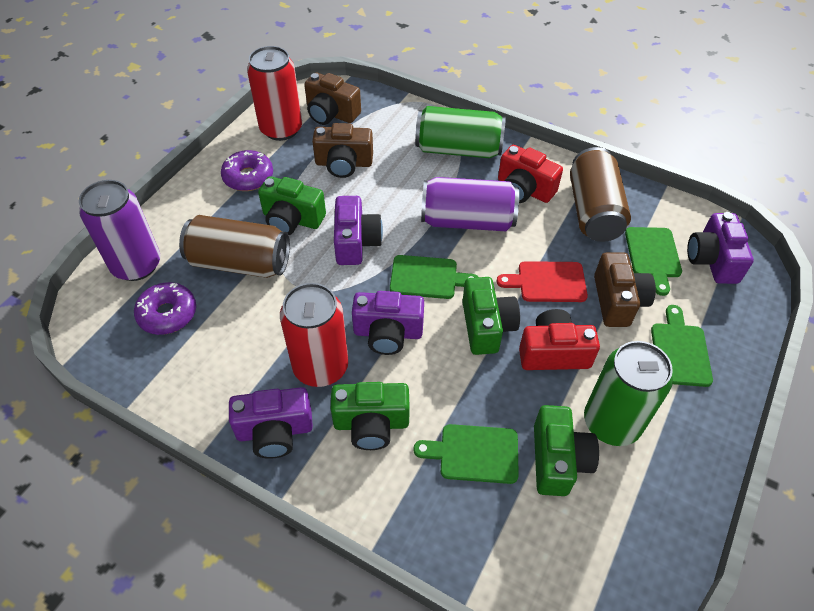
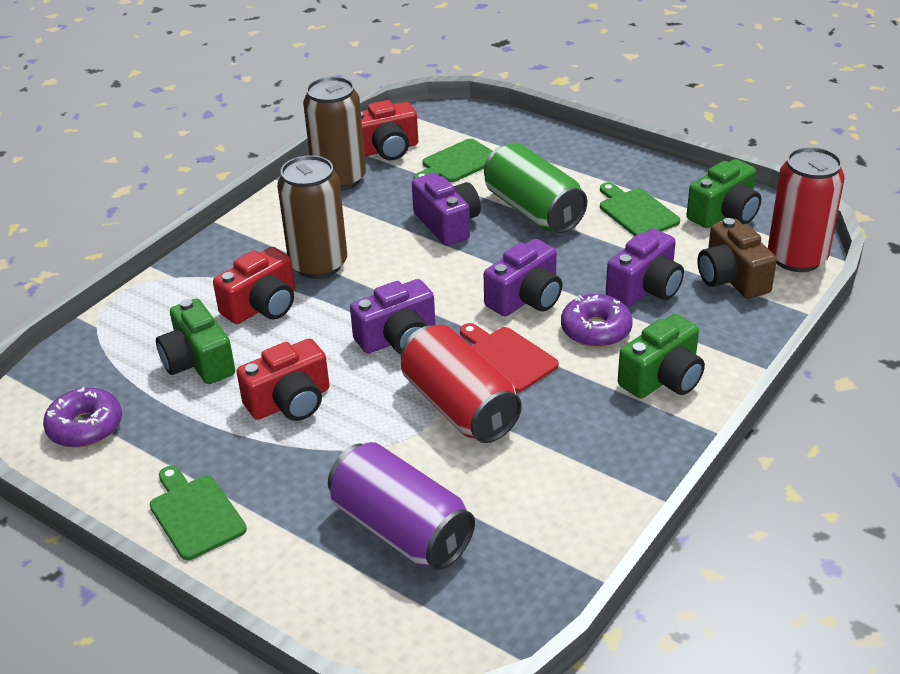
brown camera: [304,73,361,125] [312,123,373,178] [594,252,656,327] = 3 -> [697,218,777,299] = 1
green camera: [258,176,326,235] [331,382,410,450] [462,277,520,355] [534,405,599,496] = 4 -> [156,299,235,384] [618,314,705,398] [687,159,761,228] = 3
green can: [415,106,506,158] [584,341,673,446] = 2 -> [484,143,587,233] = 1
green cutting board: [390,255,478,299] [413,424,519,484] [625,227,682,296] [651,305,713,387] = 4 -> [150,466,247,560] [414,139,493,182] [600,182,680,236] = 3
purple can: [79,180,160,281] [421,177,519,231] = 2 -> [328,442,475,570] = 1
red camera: [498,145,563,203] [519,309,600,370] = 2 -> [213,247,295,324] [236,339,330,421] [361,100,418,160] = 3

